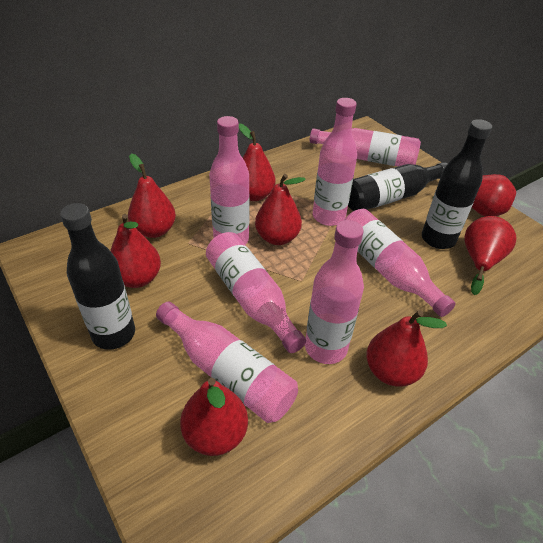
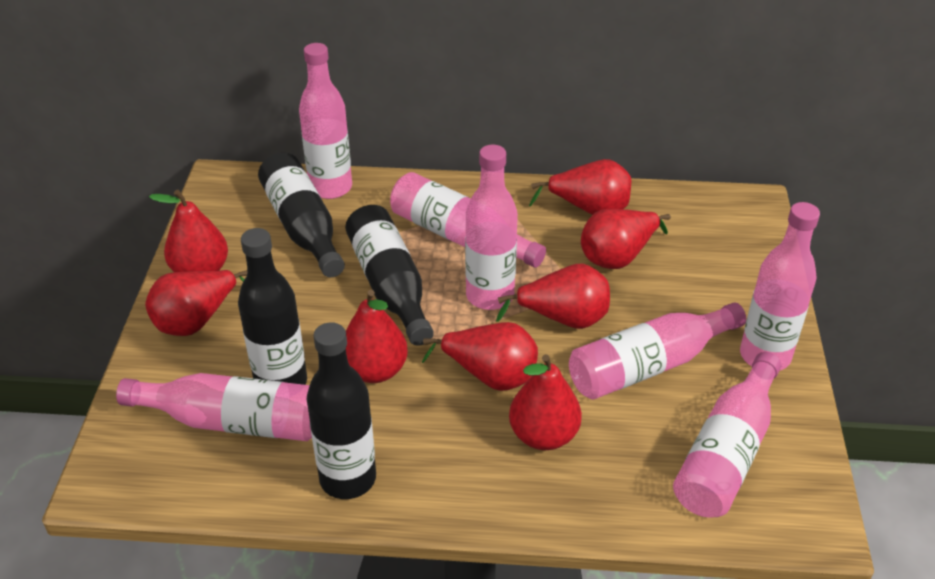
black bottle: [60,203,135,350] [348,162,447,211] [422,119,492,249] = 3 -> [238,228,307,385] [258,153,345,277] [307,322,376,499] [345,205,434,346] = 4

